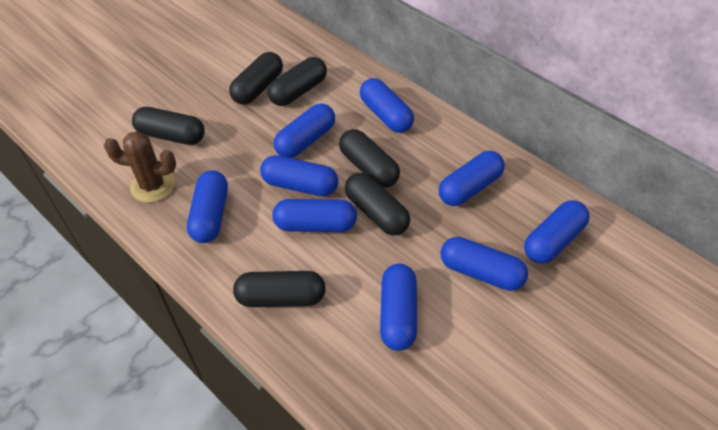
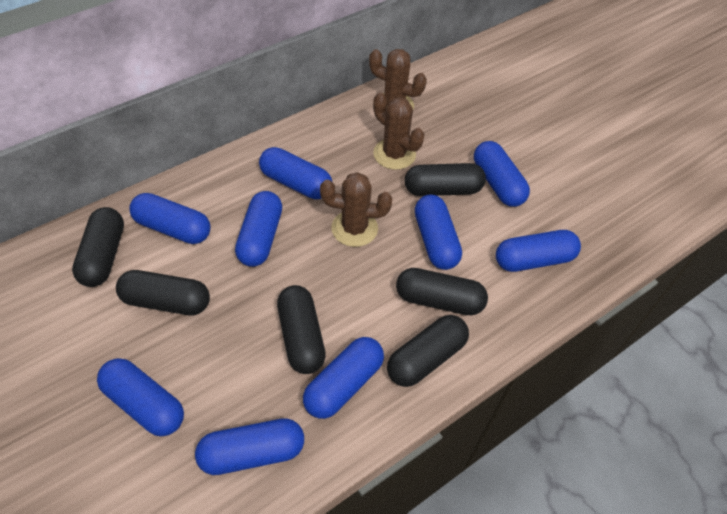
brown cactus: [104,131,176,203] = 1 -> [320,172,392,247] [369,49,427,109] [373,92,424,170] = 3

